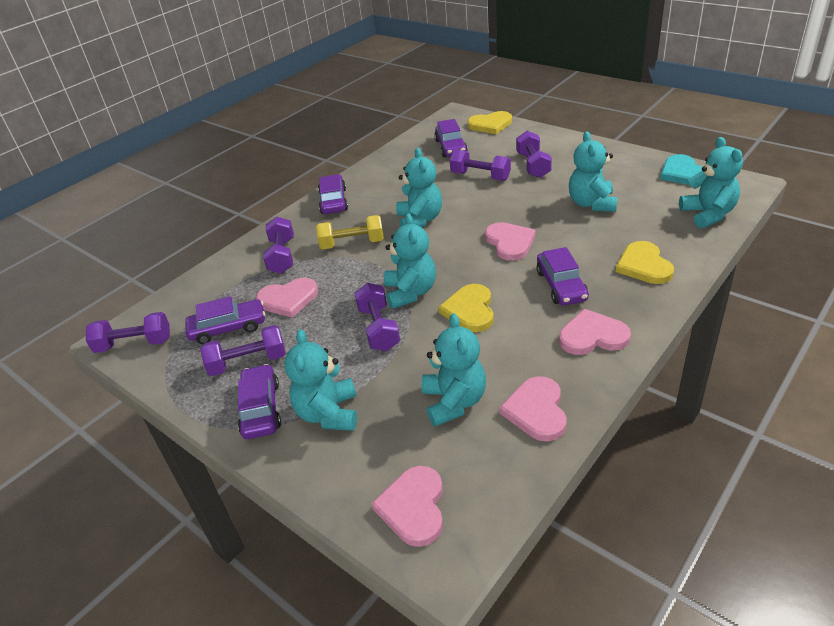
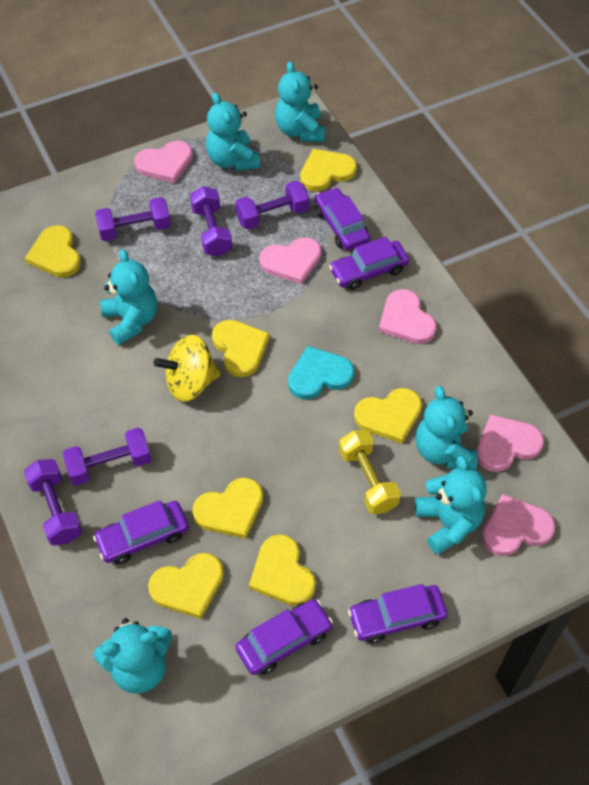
purple dumbbell: [86,312,170,353] [200,325,286,376] [263,216,294,274] [354,283,400,351] [450,149,511,181] [516,131,552,178] = 6 -> [24,459,82,546] [63,428,151,486] [95,197,171,241] [190,186,232,256] [235,181,309,230] = 5
yellow heart: [438,284,494,332] [467,111,512,134] [616,241,674,284] = 3 -> [25,225,81,278] [148,553,224,619] [192,477,263,539] [212,320,270,377] [249,534,316,606] [300,149,357,191] [354,388,422,444] = 7
yellow spinning top: none = 0 -> [153,335,221,402] = 1

